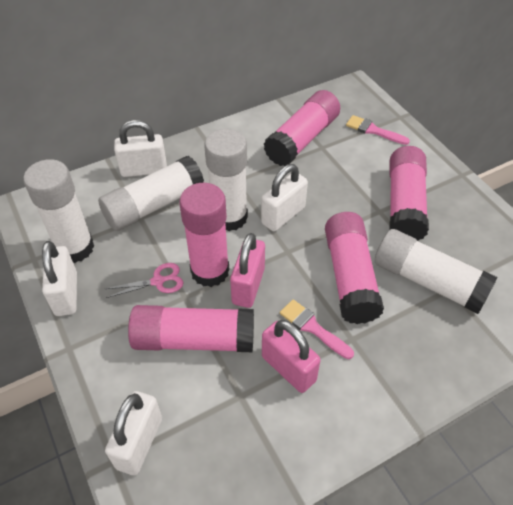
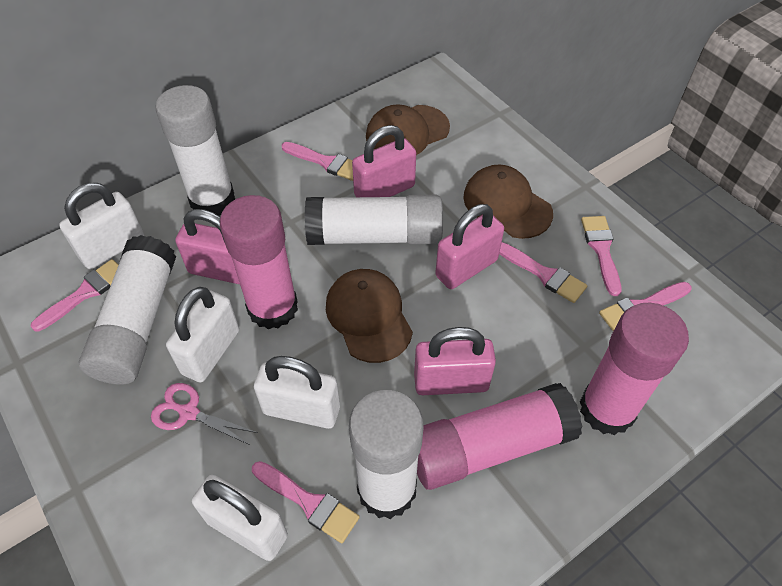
brown cap: none = 0 -> [326,269,413,363] [366,104,450,155] [463,165,553,239] = 3
pink brush: [280,299,354,359] [346,115,410,145] = 2 -> [30,259,118,332] [252,461,360,543] [282,142,353,181] [499,242,587,303] [581,216,621,296] [599,282,691,331] = 6
pink glue stick: [128,305,254,352] [179,183,229,287] [264,90,340,166] [325,212,384,324] [389,146,429,241] = 5 -> [220,195,298,329] [417,383,583,490] [580,302,689,435] = 3
pink padlock: [230,233,265,308] [262,320,321,393] = 2 -> [175,209,240,285] [352,125,416,197] [414,327,496,395] [435,204,504,289] = 4

